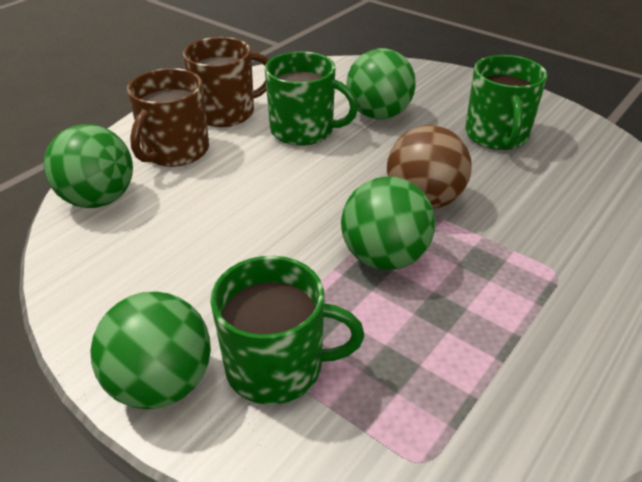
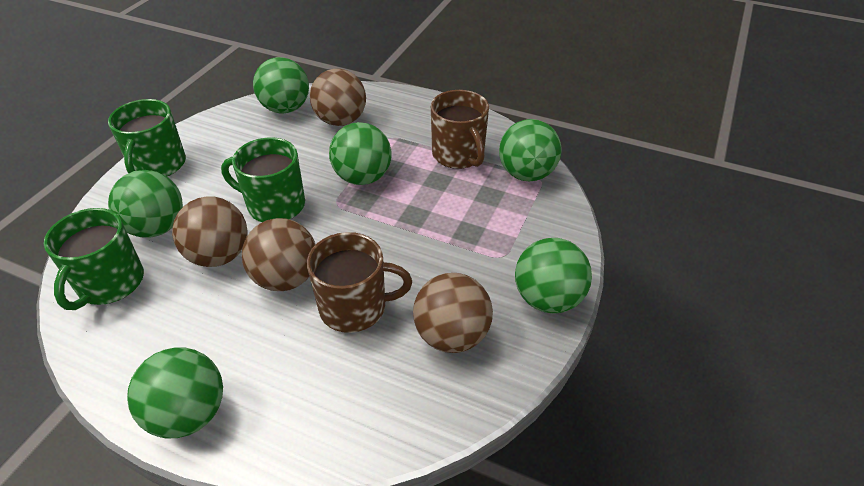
brown ball: [387,125,472,209] = 1 -> [172,196,248,267] [242,218,316,291] [310,69,366,126] [413,273,493,353] = 4
green ball: [44,124,133,208] [90,291,211,409] [341,176,435,270] [346,48,416,119] = 4 -> [108,170,183,237] [127,347,223,438] [253,57,309,113] [329,122,392,185] [499,119,562,181] [515,238,592,313] = 6

